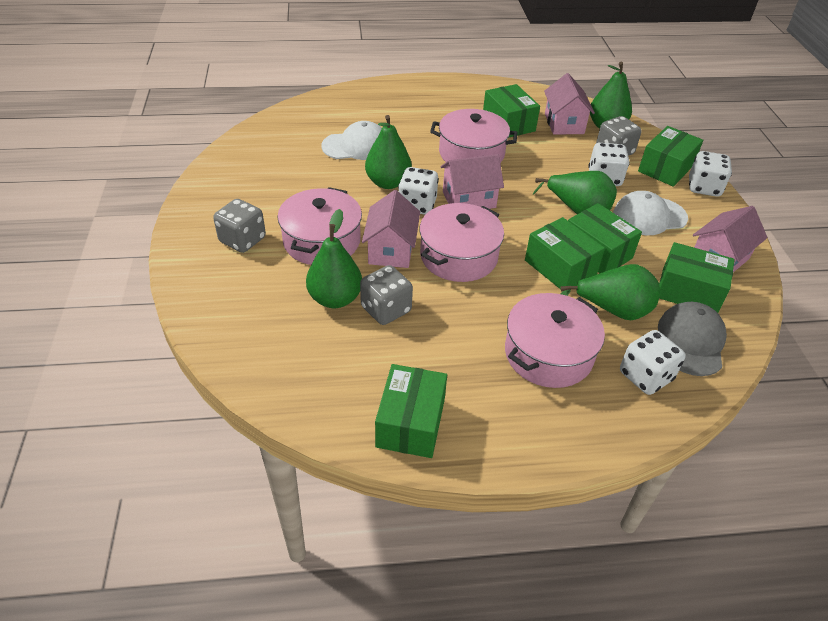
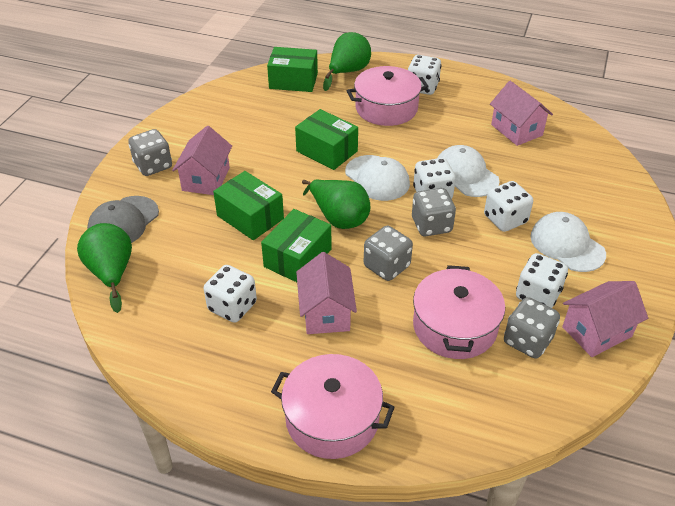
green box: [375,364,447,458] [483,84,540,138] [525,217,605,289] [568,203,642,273] [638,126,703,187] [659,242,735,313] = 6 -> [213,171,284,240] [261,209,331,282] [267,47,318,92] [295,109,358,170] = 4
green pear: [306,209,362,308] [365,115,412,189] [533,171,617,214] [560,264,660,320] [590,62,632,129] = 5 -> [77,223,132,313] [302,179,370,229] [323,32,371,91] = 3
grey dice: [213,199,266,253] [360,265,413,325] [596,116,642,156] = 3 -> [128,129,172,176] [364,226,413,281] [412,188,456,236] [504,297,560,359] = 4
pink pot: [278,187,362,265] [420,203,504,282] [430,109,518,163] [505,293,605,388] = 4 -> [271,354,395,459] [347,66,429,126] [413,265,505,359] = 3
white cap: [321,121,382,160] [613,191,688,235] = 2 -> [345,155,410,201] [437,145,500,197] [530,212,606,272] = 3
white dice: [398,167,439,215] [588,143,630,186] [620,330,686,395] [689,151,732,197] = 4 -> [204,265,257,323] [408,55,442,95] [413,158,456,199] [484,181,533,232] [516,253,568,308] = 5

